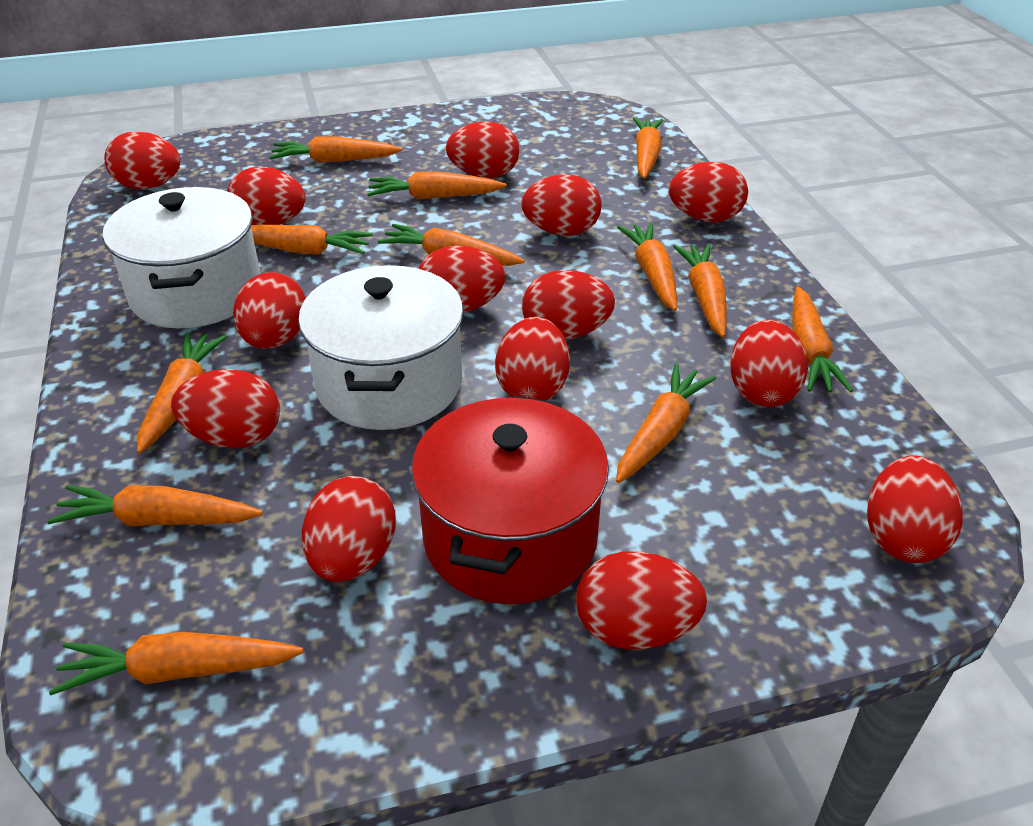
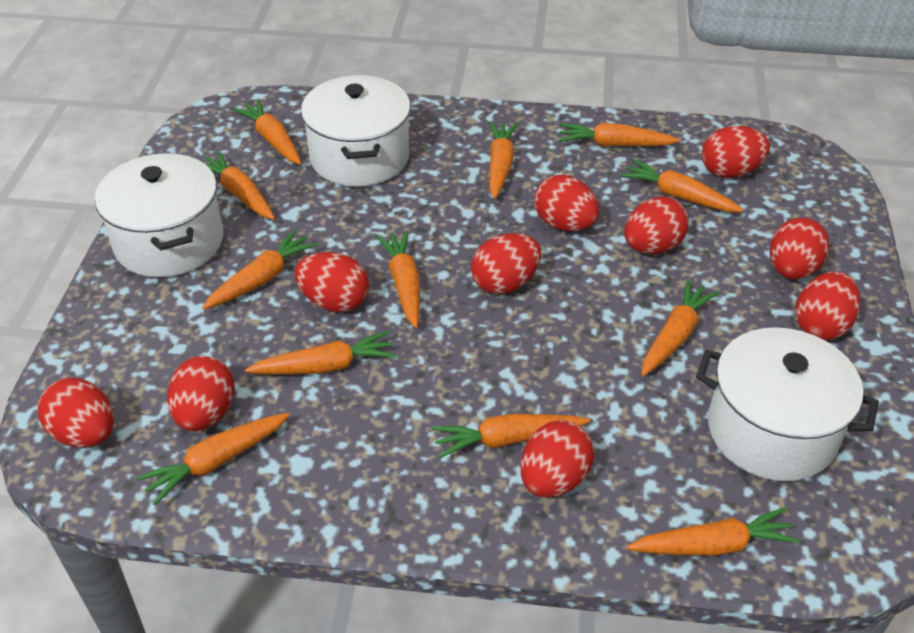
red egg: [104,132,181,189] [171,369,280,448] [227,167,306,225] [233,272,306,349] [302,476,396,582] [418,246,505,313] [446,121,519,178] [495,317,570,401] [521,174,601,236] [522,270,615,340] [576,551,707,650] [669,162,748,222] [730,320,808,407] [867,455,963,563] = 14 -> [38,378,114,448] [167,356,235,431] [295,252,369,312] [471,233,541,294] [520,420,594,498] [534,175,599,231] [624,197,689,254] [702,126,770,178] [770,218,829,279] [795,271,860,340] = 10
red pot: [411,396,609,604] = 1 -> none = 0
white pot: [103,187,261,328] [298,265,464,430] = 2 -> [95,153,223,277] [301,75,411,187] [696,327,879,481] = 3

